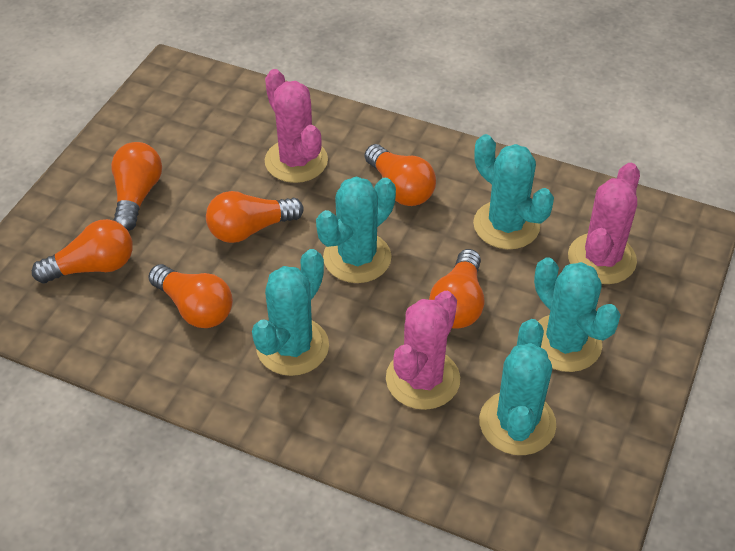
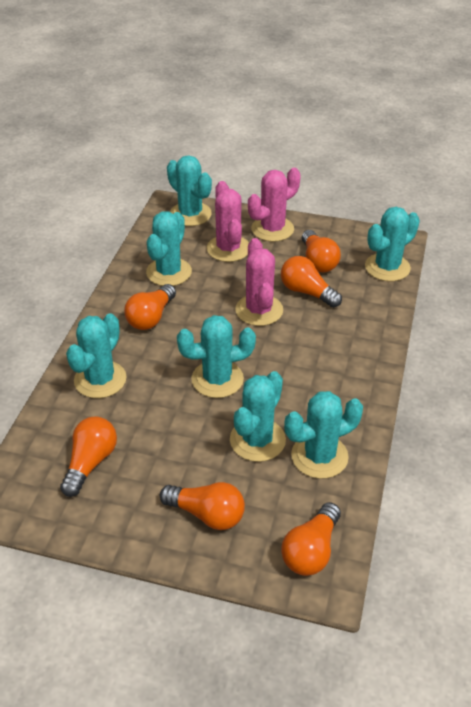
turquoise cactus: [252,249,329,376] [316,176,396,283] [473,134,554,249] [479,319,556,455] [534,257,621,372] = 5 -> [66,313,127,398] [146,211,192,286] [167,155,212,226] [177,315,256,398] [230,371,286,462] [284,391,363,479] [365,207,420,281] = 7

